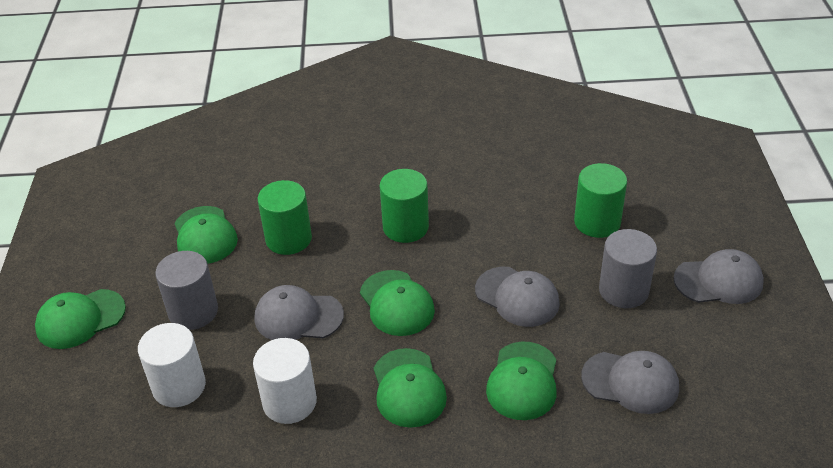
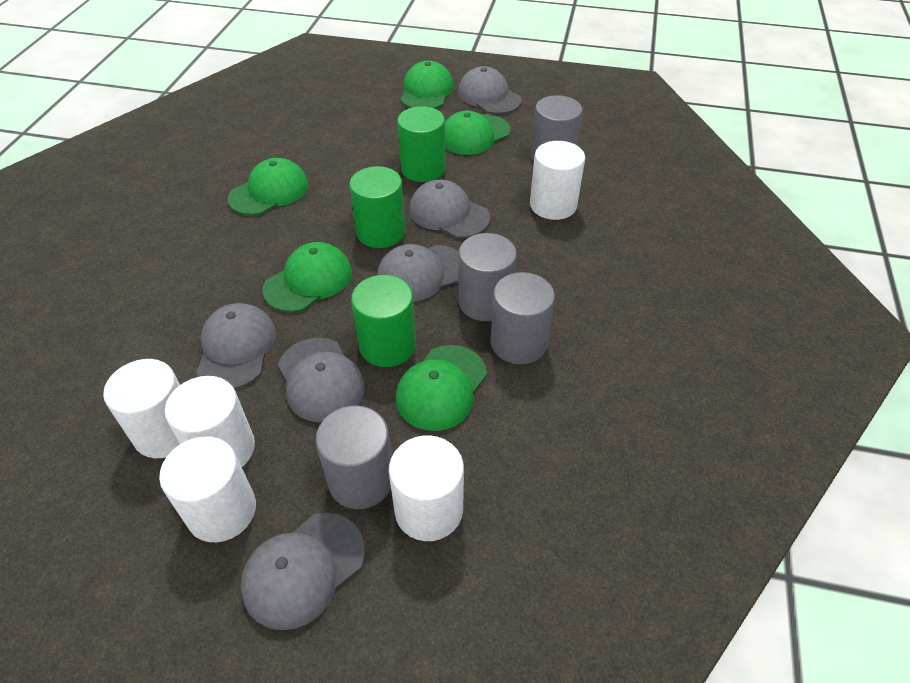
grey cap: [255,285,344,340] [475,267,560,327] [581,351,679,414] [674,249,764,304] = 4 -> [196,303,276,389] [241,513,365,630] [278,338,365,422] [377,244,459,302] [409,180,490,238] [458,66,522,114] = 6
grey cylinder: [155,251,218,330] [599,229,657,308] = 2 -> [316,406,392,509] [458,233,517,321] [491,272,555,364] [531,95,582,162] = 4
white cylinder: [138,323,206,407] [253,338,317,424] = 2 -> [103,359,180,458] [159,436,256,542] [165,376,255,467] [389,435,464,541] [530,141,585,220] = 5

